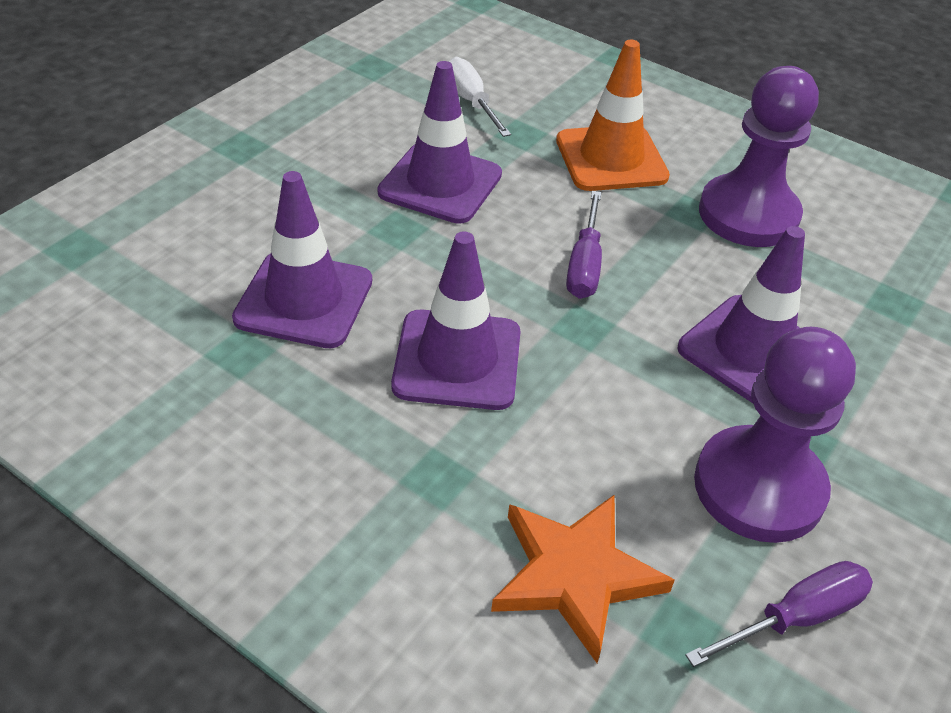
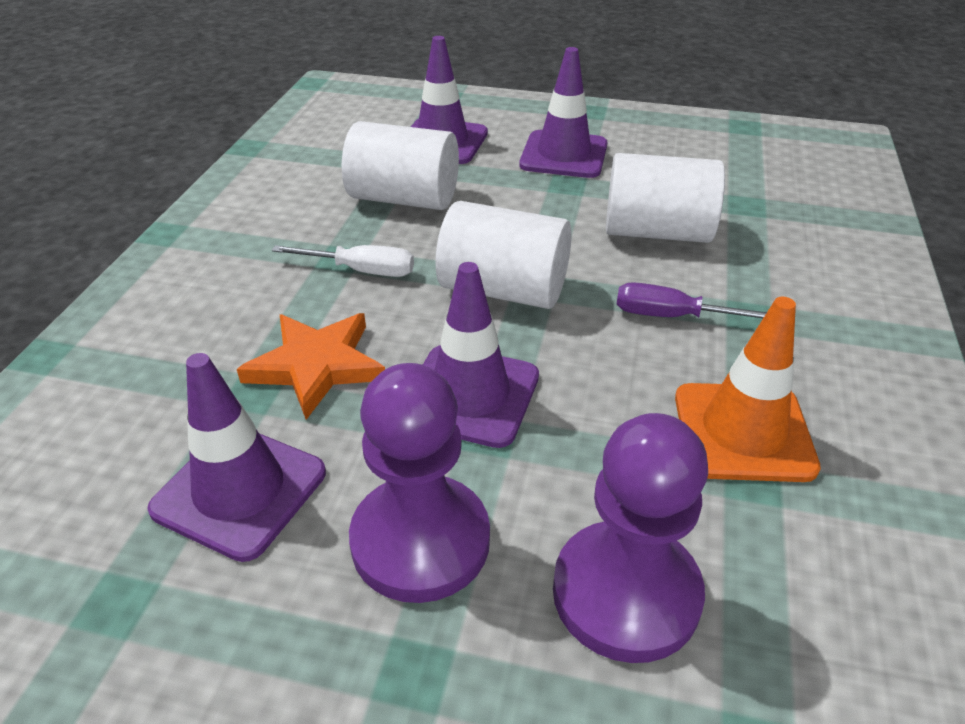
purple screwdriver: [566,191,602,299] [685,561,873,667] = 2 -> [616,282,767,318] = 1
white cylinder: none = 0 -> [342,121,459,210] [435,201,572,309] [606,153,725,243] = 3

